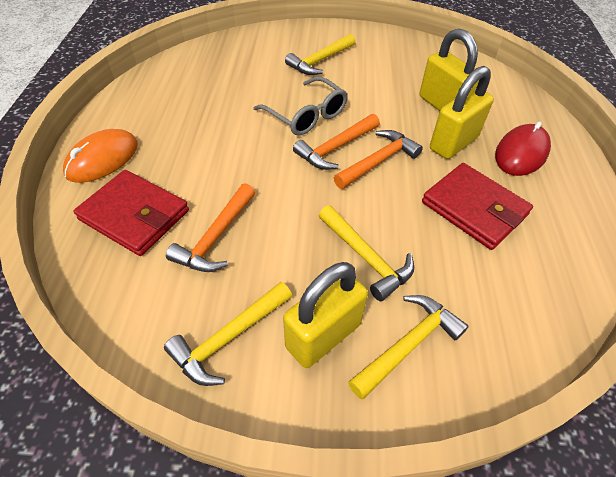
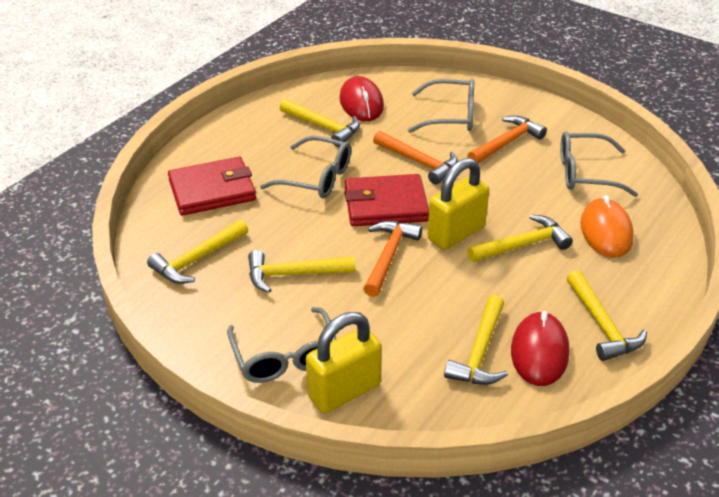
grey glasses: [253,76,348,136] = 1 -> [227,307,336,383] [260,136,351,199] [408,79,474,133] [560,131,638,197] = 4
red mouse: [495,121,551,176] = 1 -> [340,76,384,121] [511,311,569,386] = 2
yellow hammer: [164,282,292,386] [285,34,355,75] [319,205,414,301] [348,295,469,400] = 4 -> [147,219,248,284] [248,250,355,293] [279,99,360,147] [444,295,508,385] [467,215,573,262] [567,271,647,361] = 6
yellow padlock: [283,262,368,368] [419,29,479,111] [430,66,494,159] = 3 -> [306,312,382,413] [427,158,489,250] = 2

